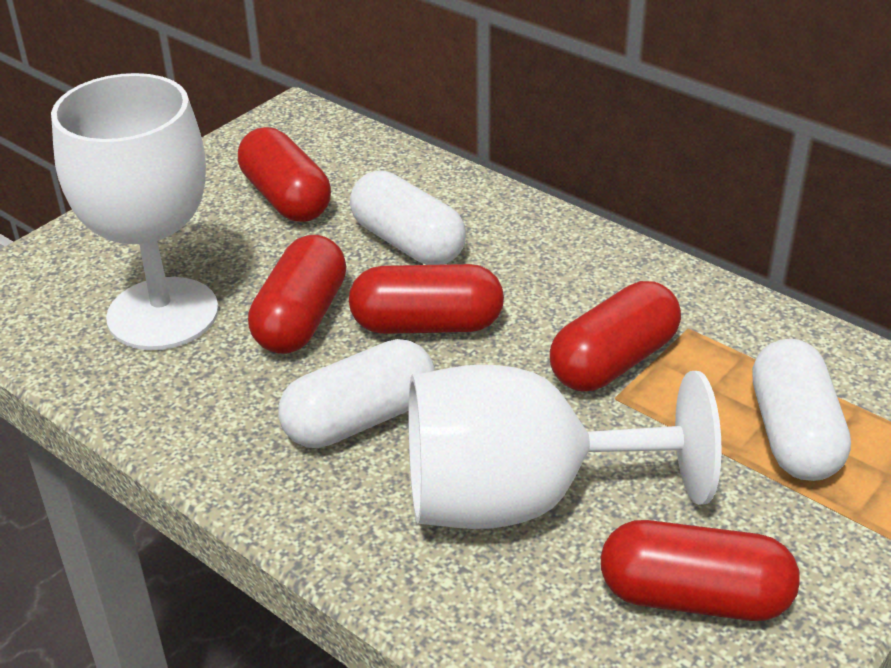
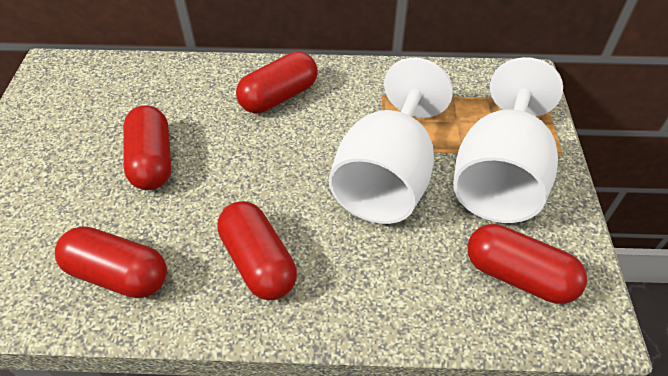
white capsule: [279,339,435,448] [350,171,466,265] [752,339,851,481] = 3 -> none = 0

